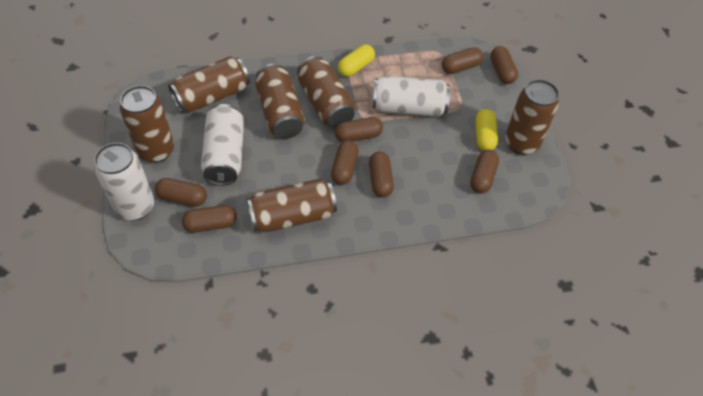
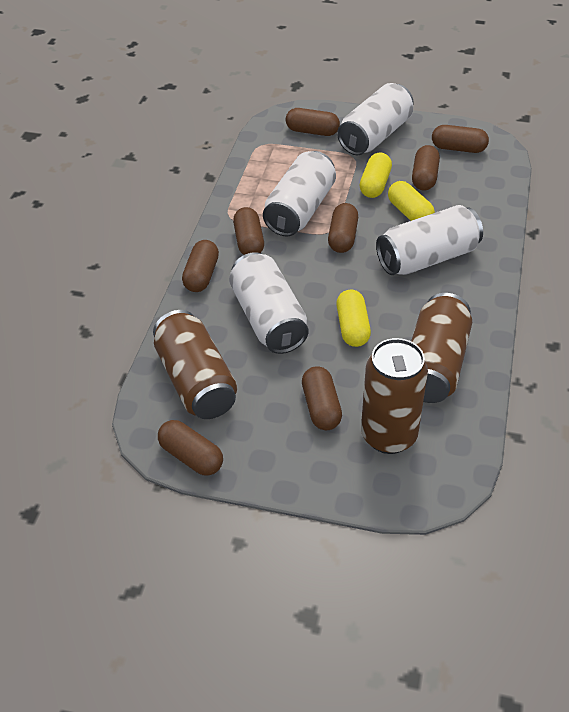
brown can: [120,85,174,163] [168,56,250,113] [247,178,337,233] [255,63,305,139] [297,56,355,128] [505,79,559,155] = 6 -> [153,310,237,419] [361,338,428,454] [411,293,472,403] = 3
white can: [94,143,154,220] [201,104,244,186] [372,76,450,117] = 3 -> [229,252,309,354] [263,151,336,236] [337,83,414,155] [376,205,483,275] = 4
yellow capsule: [338,44,375,77] [475,109,498,151] = 2 -> [336,290,371,347] [360,153,392,198] [388,181,435,221] = 3

